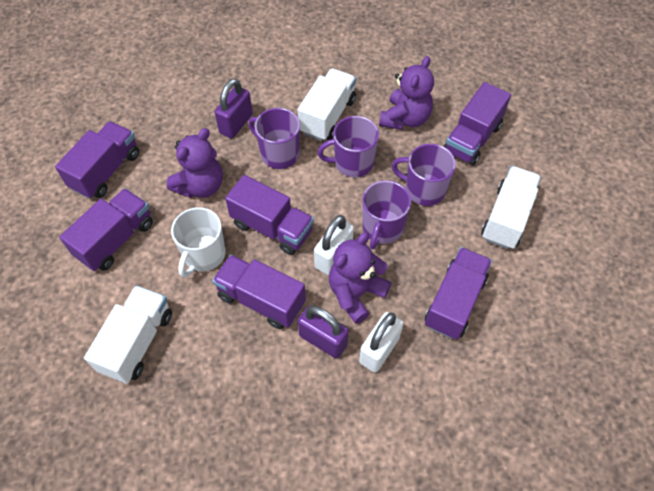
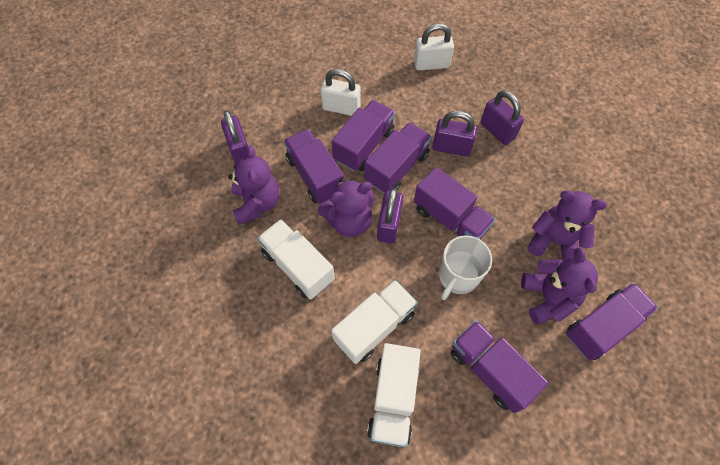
purple mug: [248,108,300,169] [318,116,379,177] [362,180,411,249] [392,144,456,206] = 4 -> none = 0
purple padlock: [215,78,253,138] [298,306,349,358] = 2 -> [221,110,248,165] [377,188,403,244] [432,111,477,156] [481,90,524,145] = 4
purple teddy bear: [167,128,223,198] [329,232,391,324] [379,56,434,130] = 3 -> [228,146,279,225] [318,179,374,237] [521,247,598,325] [528,190,607,261] = 4

